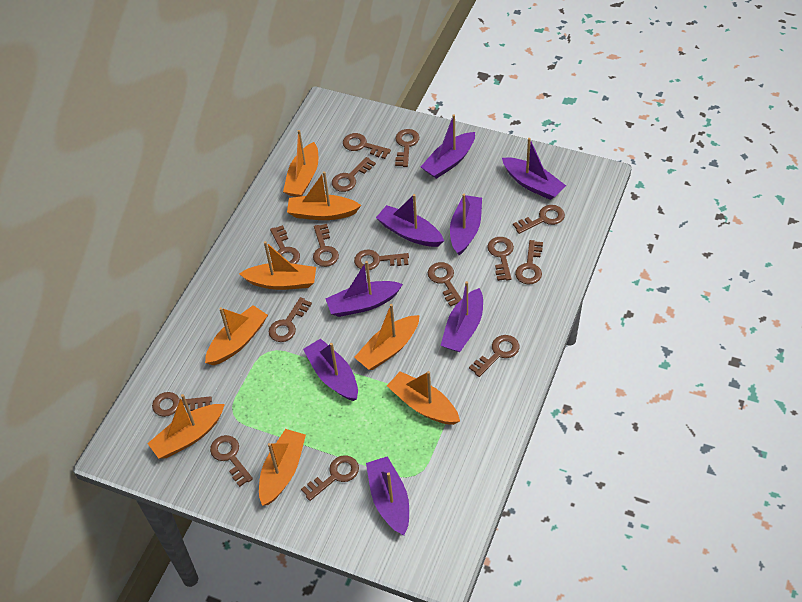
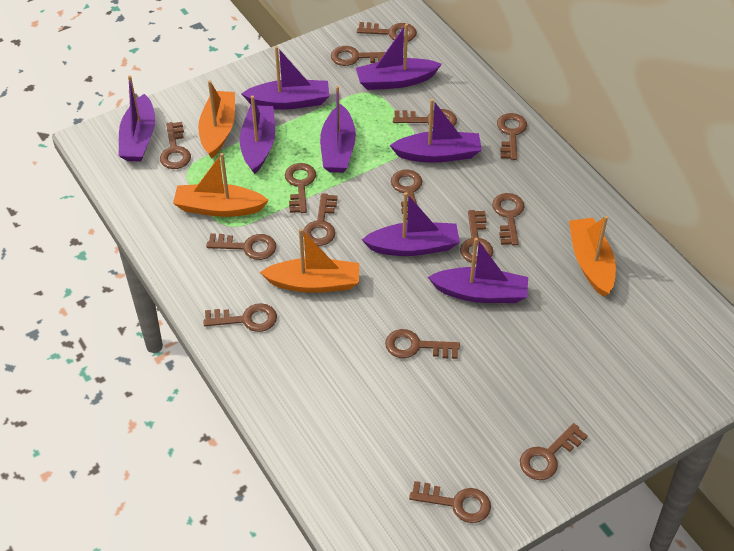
orange boat: [147,394,225,459] [205,305,268,365] [239,241,316,290] [259,429,306,506] [283,130,318,197] [287,171,361,220] [354,304,419,370] [387,371,460,425] = 8 -> [173,153,269,217] [198,80,235,158] [260,228,359,293] [569,216,616,297] = 4

